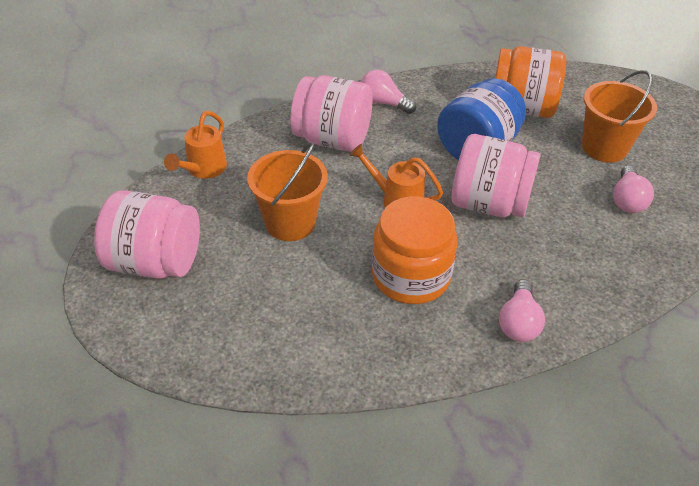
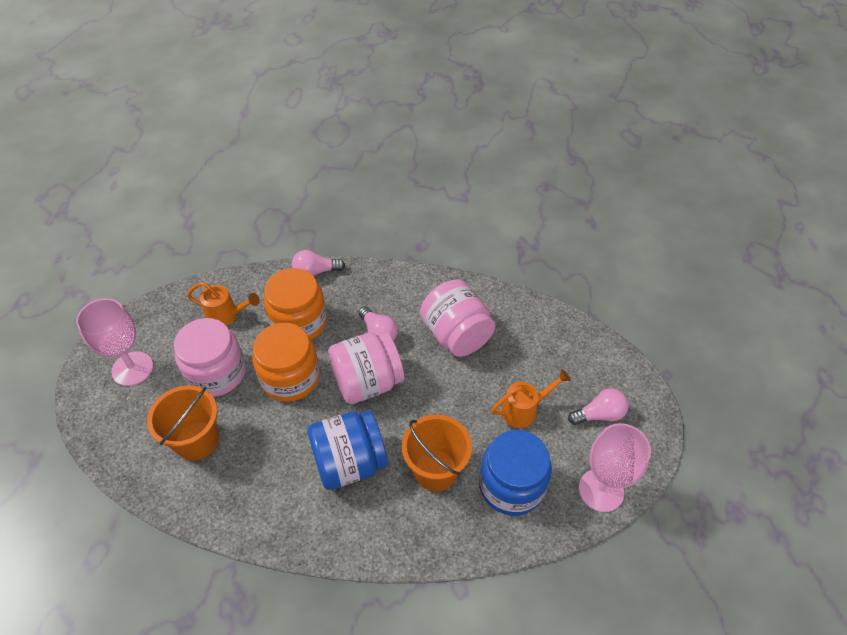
blue jar: [437,78,526,160] = 1 -> [307,410,388,490] [479,430,552,516] = 2
pink goblet: none = 0 -> [76,298,153,386] [579,423,651,512] = 2

